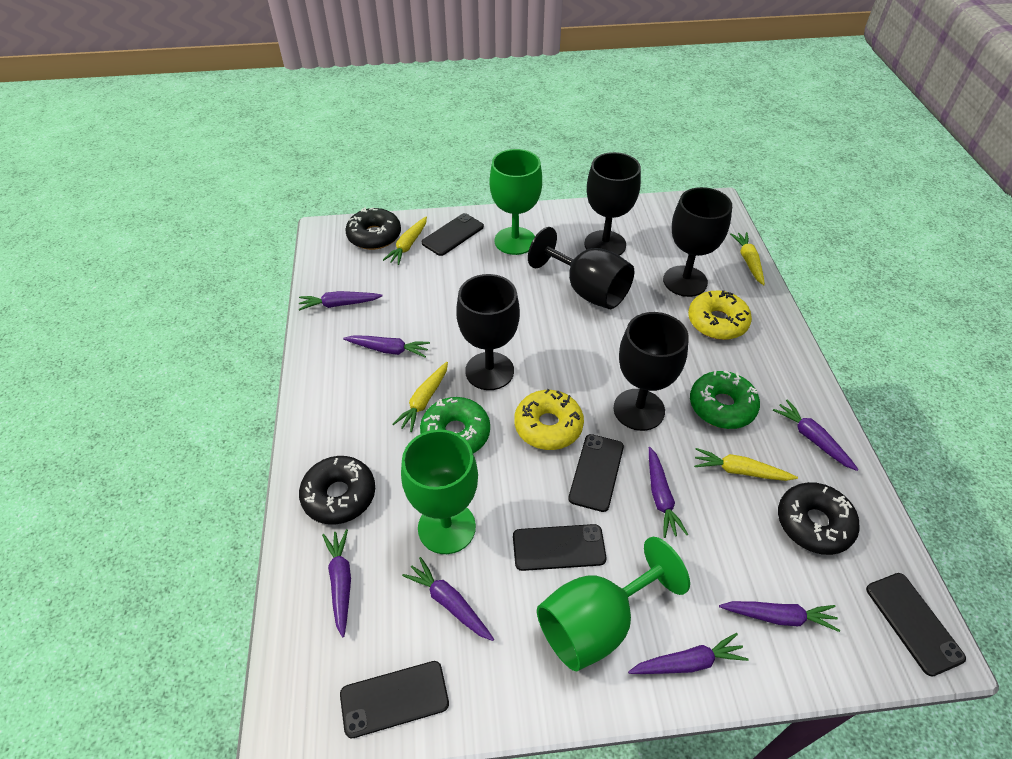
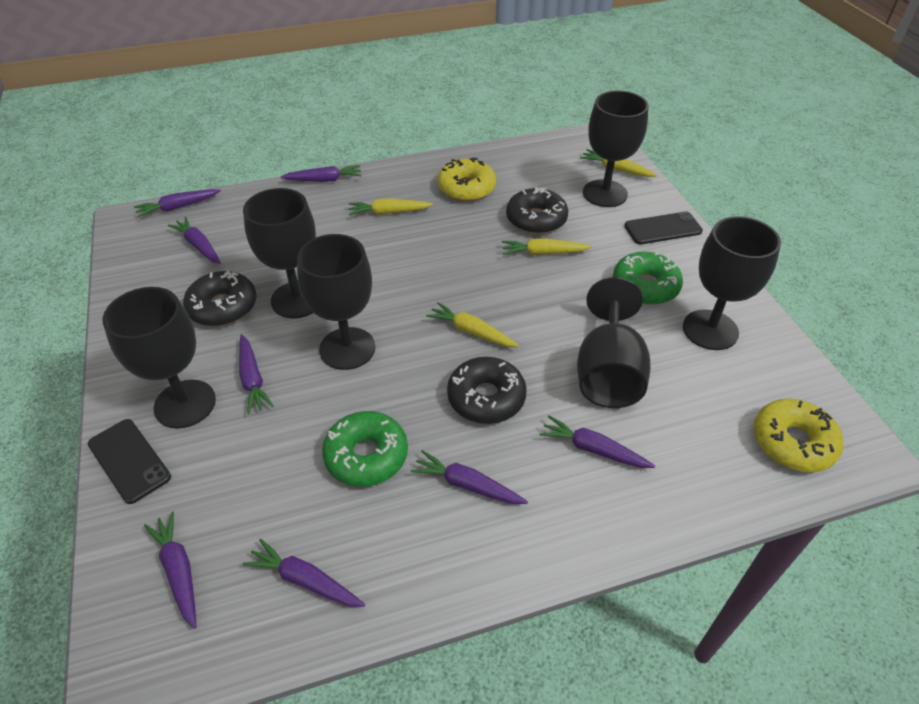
black goblet: [456,274,520,390] [528,227,634,309] [584,152,641,256] [614,312,689,431] [663,187,732,297] = 5 -> [103,287,216,429] [243,188,316,318] [297,234,375,370] [577,277,650,408] [583,91,649,207] [683,216,781,350] = 6
black phone: [340,661,449,738] [421,213,484,256] [513,524,606,571] [568,434,624,512] [866,573,966,676] = 5 -> [88,419,171,504] [624,211,703,244] = 2
green goblet: [401,430,478,554] [490,149,542,255] [537,537,690,671] = 3 -> none = 0

